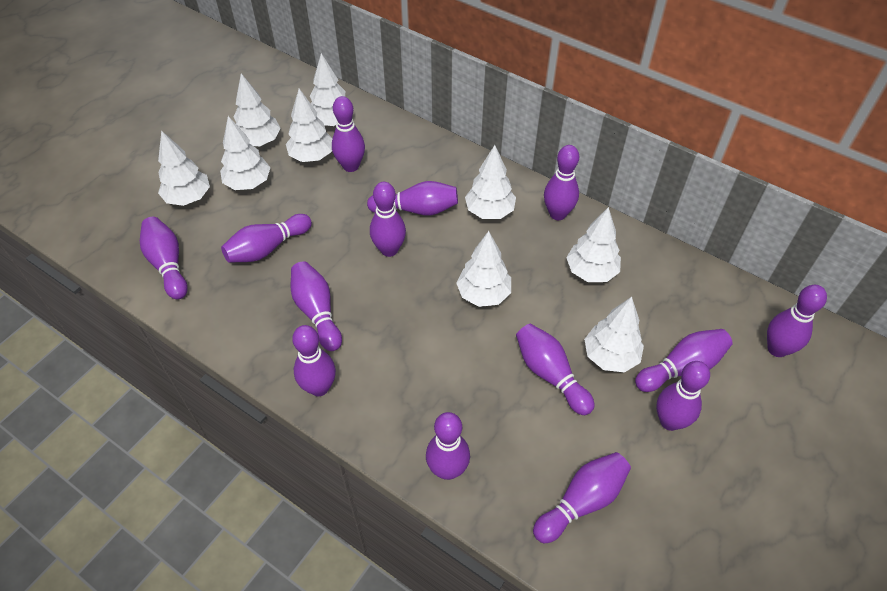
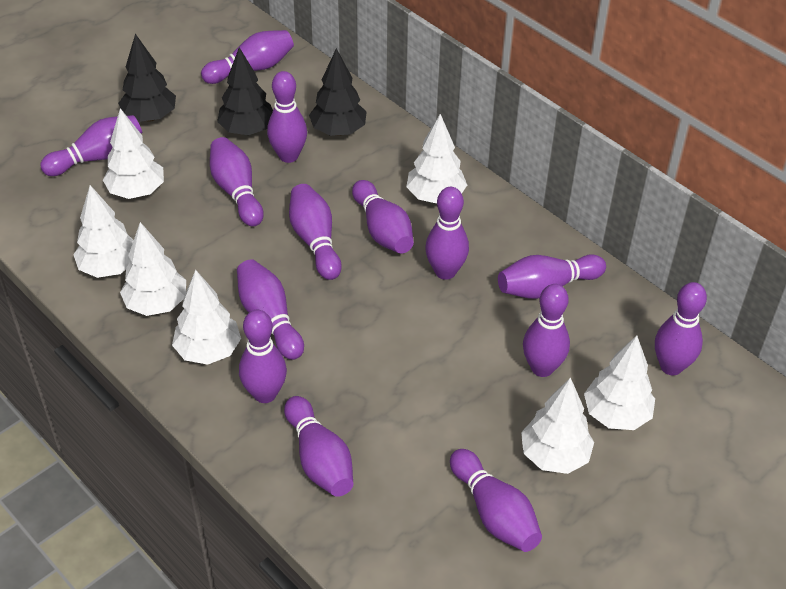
black tree: none = 0 -> [118,34,176,122] [217,47,273,135] [309,48,367,136] = 3
white tree: [158,130,210,206] [220,116,270,190] [234,73,281,146] [286,89,333,162] [310,53,354,126] [456,231,511,307] [465,145,516,219] [566,207,621,282] [584,297,644,372] = 9 -> [73,185,134,278] [103,108,164,199] [120,222,186,316] [172,270,241,365] [406,114,467,204] [521,377,594,474] [584,336,655,430] = 7

